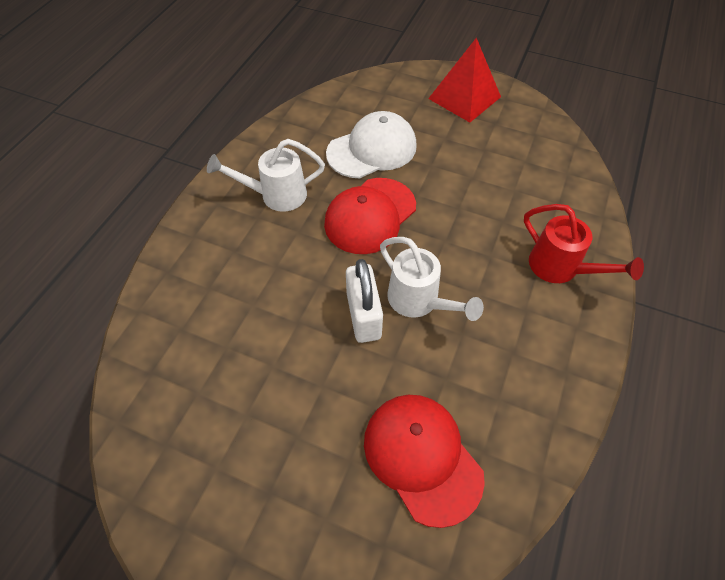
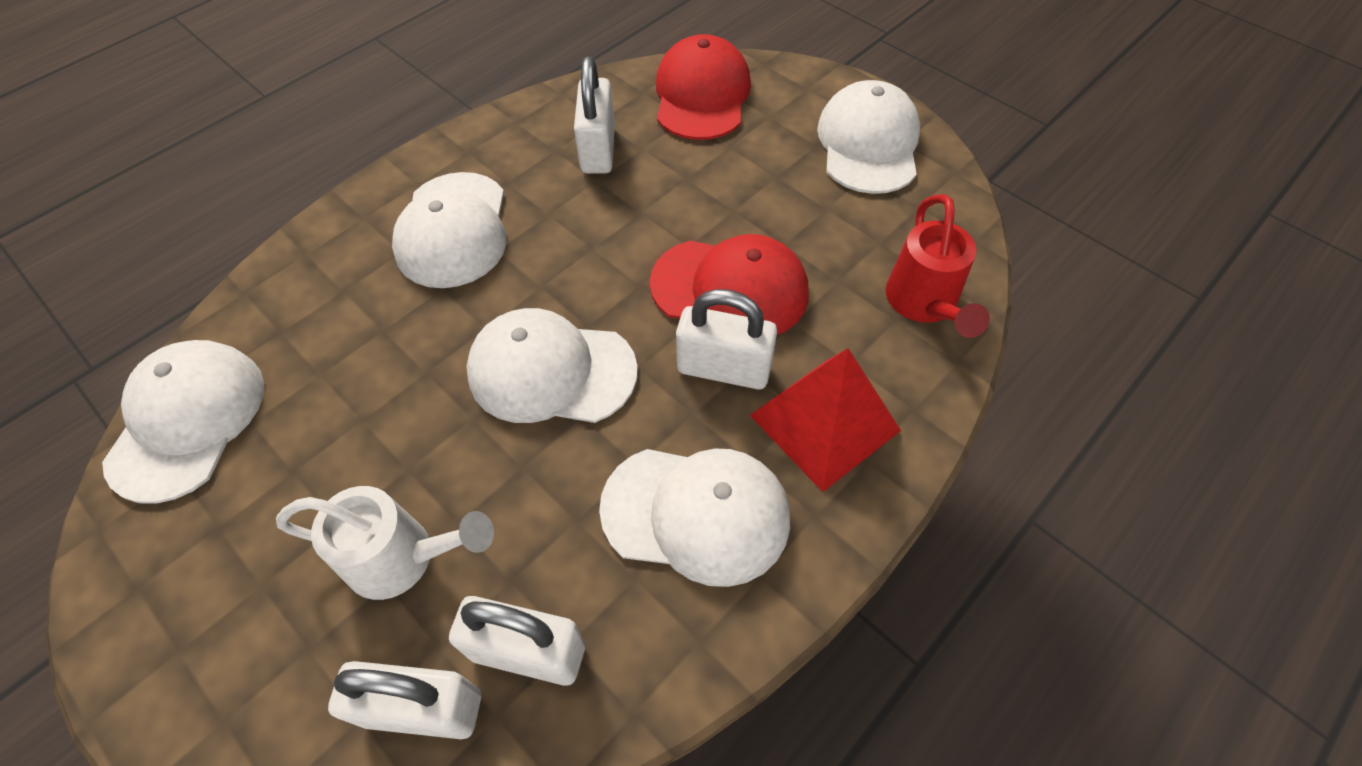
white cap: [326,111,417,178] = 1 -> [102,340,264,504] [392,172,507,288] [466,308,638,423] [599,448,790,587] [817,80,920,194] = 5
white padlock: [346,259,383,343] = 1 -> [328,661,481,739] [449,596,585,686] [574,57,615,174] [676,289,777,390] = 4
white watering can: [207,139,325,212] [380,237,484,321] = 2 -> [276,486,494,600] = 1

